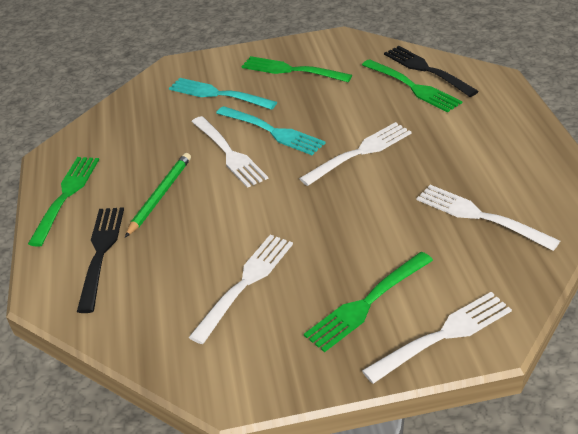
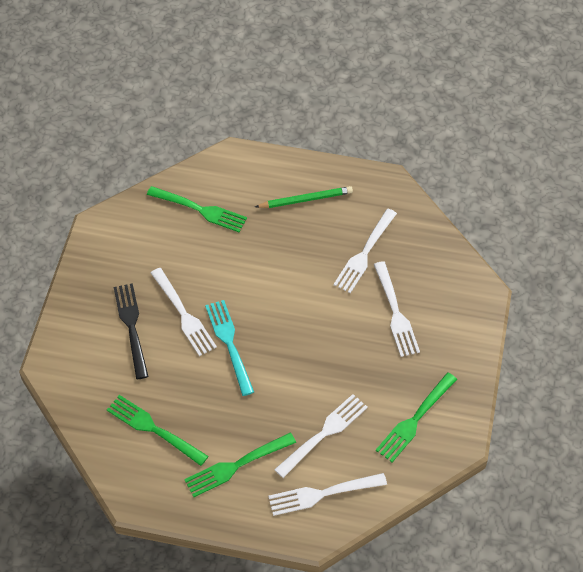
black fork: [77,207,124,313] [384,46,479,97] = 2 -> [114,283,149,379] = 1
turquoise fork: [169,78,277,110] [216,106,326,155] = 2 -> [205,300,254,396] = 1

